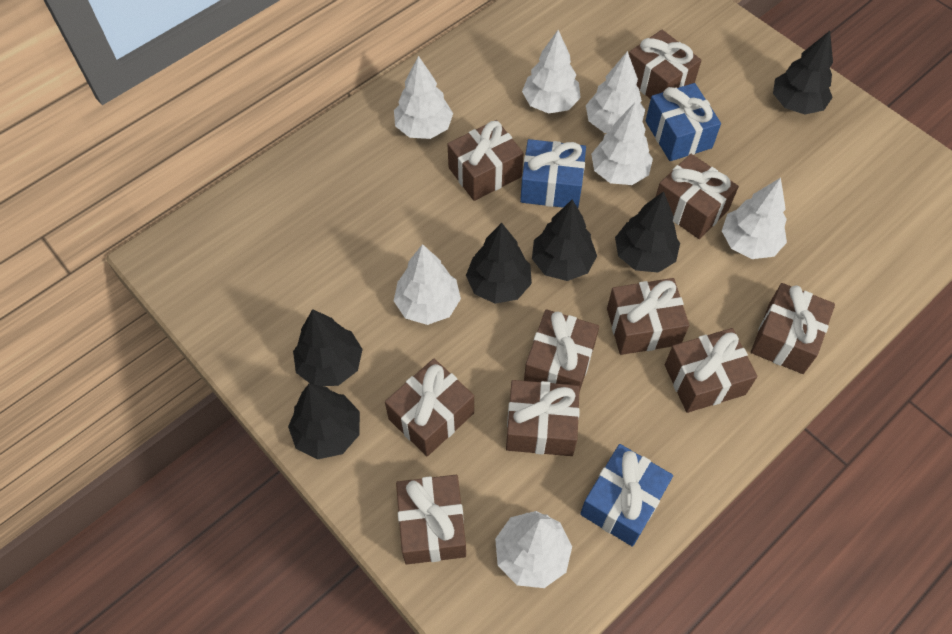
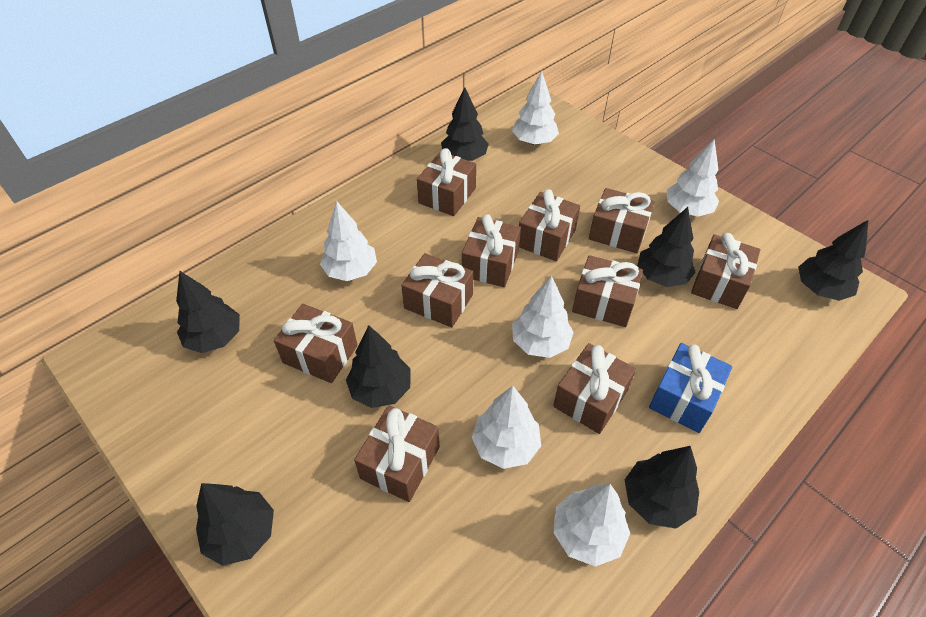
black tree: [288,384,360,460] [293,309,363,386] [466,223,532,304] [532,199,597,281] [615,191,680,273] [773,31,833,115] = 6 -> [176,271,240,353] [196,483,274,566] [346,325,411,408] [441,87,489,161] [625,446,699,528] [637,207,696,287] [798,219,869,301] = 7
blue gift: [520,139,586,208] [580,444,673,547] [645,83,721,161] = 3 -> [649,343,732,433] = 1
white tree: [394,56,453,139] [394,244,461,325] [495,511,572,588] [522,30,581,113] [586,51,645,133] [591,103,653,185] [722,178,787,259] = 7 -> [320,201,377,281] [472,386,541,469] [512,71,559,145] [512,276,574,358] [553,484,630,567] [667,139,719,217] = 6

